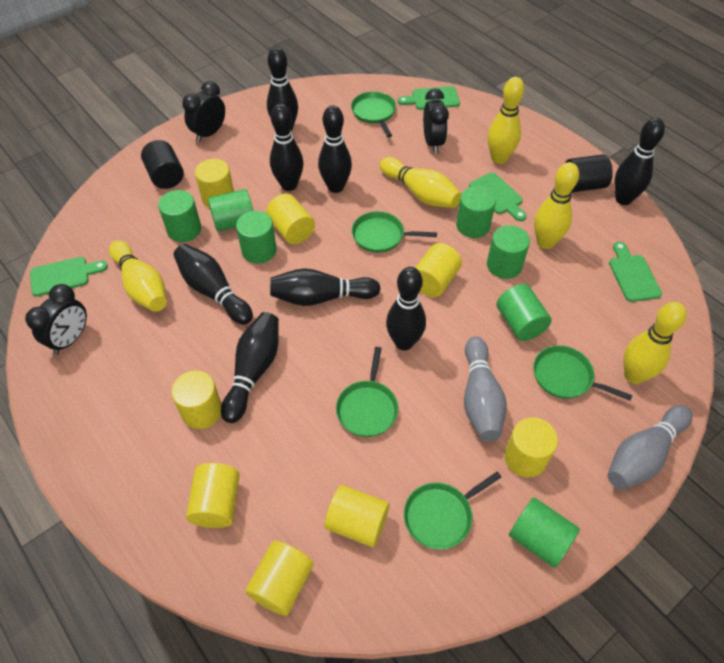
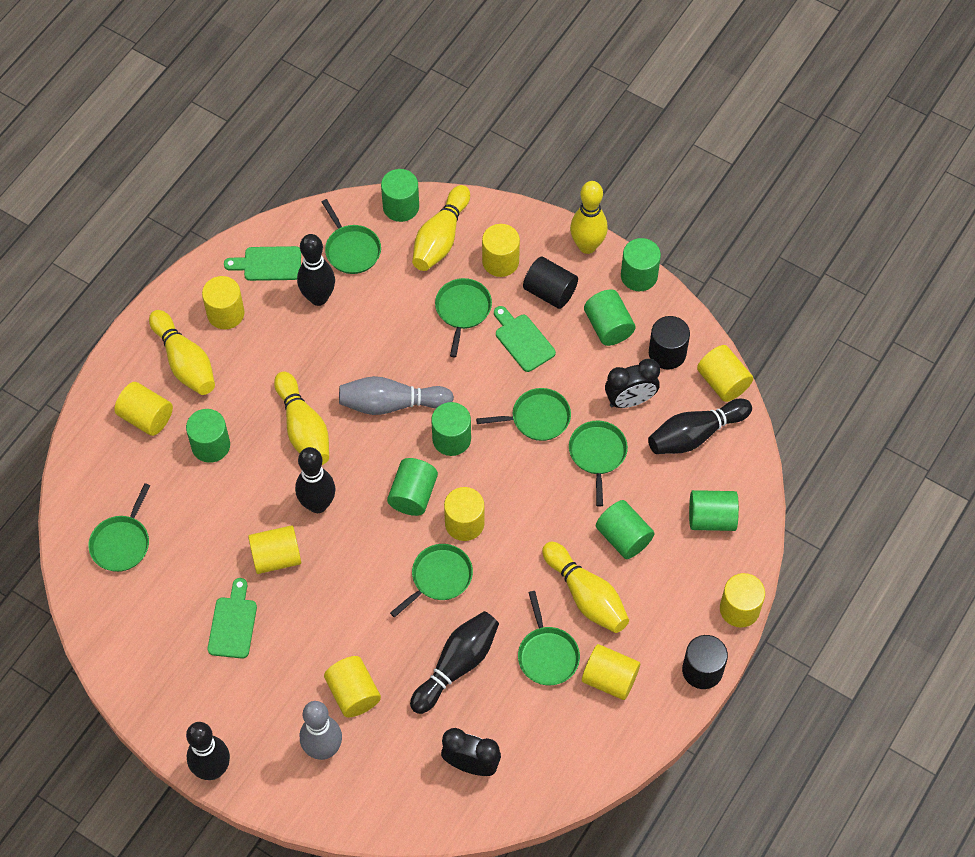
black bowling pin: [173,244,253,325] [221,312,279,423] [267,47,298,132] [270,104,304,191] [270,268,381,306] [318,105,352,193] [386,267,426,351] [615,118,665,205] = 8 -> [186,722,230,780] [295,447,336,513] [297,234,335,306] [410,611,499,714] [648,399,752,454] = 5
black clock: [25,284,87,355] [182,81,225,142] [423,88,449,153] = 3 -> [441,728,501,776] [605,359,660,408] = 2
black cylinder: [141,140,184,189] [565,155,613,192] = 2 -> [523,257,578,309] [649,316,690,369] [682,635,728,689] = 3
green cutting board: [30,257,108,297] [398,86,460,110] [469,172,527,221] [609,242,662,302] = 4 -> [208,578,257,659] [224,246,301,281] [494,306,556,372] = 3
green cylinder: [158,190,201,242] [208,189,253,232] [236,211,277,264] [456,186,496,238] [487,225,530,279] [496,284,552,341] [509,497,580,568] = 7 -> [186,409,230,463] [381,169,419,222] [387,458,438,516] [431,402,471,456] [584,289,635,346] [596,500,654,559] [621,238,661,291] [689,490,739,531] = 8
green pan: [336,347,398,437] [351,91,396,137] [352,211,437,253] [404,472,502,549] [533,345,633,401] = 5 -> [88,483,150,572] [322,199,381,274] [390,544,473,617] [435,278,492,357] [476,388,571,441] [518,591,580,685] [569,420,628,507] = 7
yellow cylinder: [171,370,222,429] [186,463,240,528] [195,159,234,208] [245,541,313,616] [266,193,315,245] [325,485,389,547] [415,243,462,297] [504,417,558,478] = 8 -> [114,382,173,436] [202,276,245,329] [248,525,301,574] [324,656,381,718] [444,487,484,541] [482,224,520,277] [582,644,640,700] [697,345,753,402] [720,573,765,628] = 9

